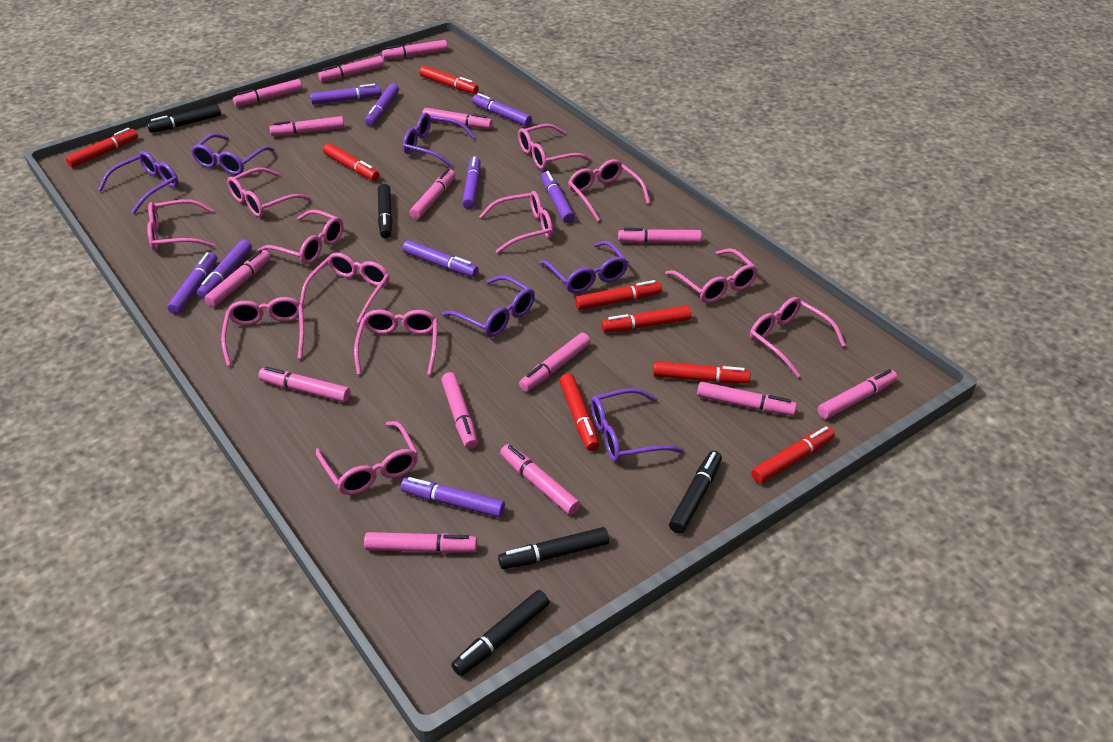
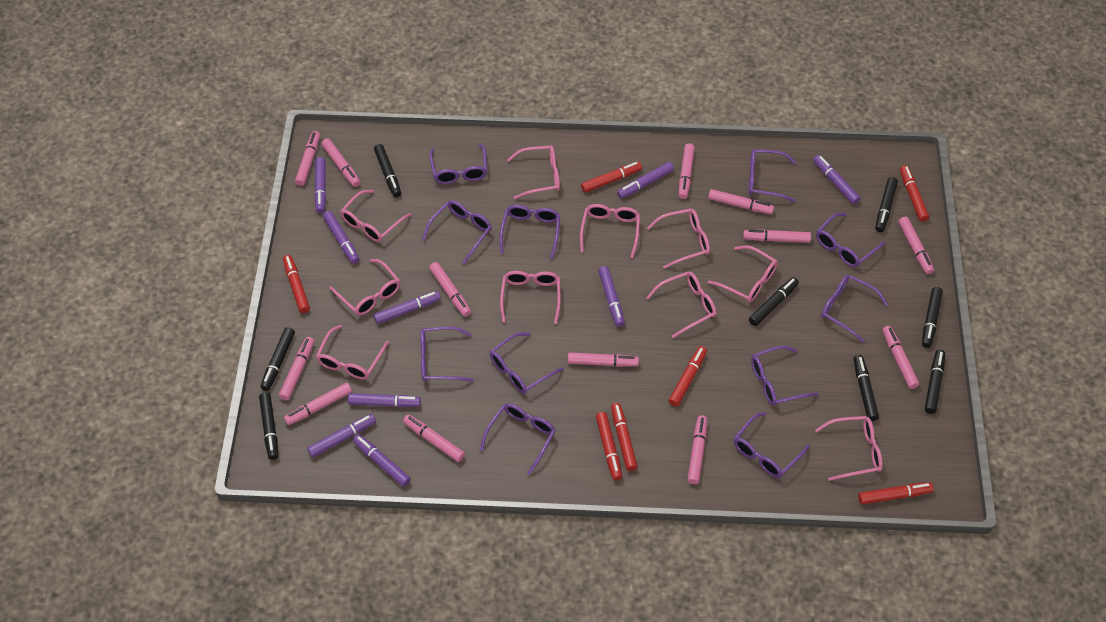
black marker: [147,105,221,133] [378,184,393,238] [451,590,550,676] [498,527,609,569] [669,451,722,534] = 5 -> [259,393,278,460] [260,327,295,391] [374,144,401,197] [749,277,799,326] [853,355,879,421] [875,177,898,232] [922,287,943,348] [925,350,945,414] = 8
pink glasses: [147,199,215,251] [221,297,304,366] [227,168,311,217] [258,210,344,264] [300,252,390,323] [316,421,418,495] [354,310,438,375] [479,191,553,253] [518,124,591,170] [568,159,650,221] [665,248,758,303] [750,297,846,378] = 12 -> [316,325,389,380] [329,259,400,316] [340,190,411,242] [500,271,561,324] [507,146,560,199] [580,204,640,258] [646,272,716,338] [647,209,710,269] [708,245,778,303] [815,416,883,481] = 10
pink marker: [204,250,270,307] [233,79,302,106] [258,367,351,402] [269,116,344,136] [318,56,384,82] [364,532,477,553] [382,40,448,59] [410,169,456,219] [422,108,493,129] [441,372,478,449] [500,444,580,515] [519,333,591,392] [618,228,702,243] [697,382,797,416] [818,369,897,419] = 15 -> [279,337,314,400] [284,383,352,425] [295,131,320,186] [322,138,360,187] [403,414,465,462] [429,262,471,317] [568,352,639,367] [679,143,695,199] [687,415,707,484] [708,189,774,214] [743,229,811,243] [883,326,919,389] [898,217,934,274] = 13
purple glasses: [98,151,179,213] [191,134,274,175] [403,113,475,167] [442,275,535,337] [540,241,628,293] [591,388,684,462] = 6 -> [420,326,474,382] [422,200,492,264] [429,143,487,184] [480,403,556,475] [490,332,563,394] [499,205,560,259] [734,412,810,478] [748,149,797,202] [751,346,819,406] [816,213,885,267] [821,275,888,343] = 11
red marker: [65,128,138,168] [323,143,379,181] [420,66,479,94] [559,373,600,451] [575,280,662,310] [601,306,691,332] [653,361,750,383] [751,426,835,483] = 8 -> [283,255,310,313] [581,162,642,193] [596,412,622,480] [611,403,638,471] [669,346,707,406] [858,482,934,504] [900,165,929,222] = 7

